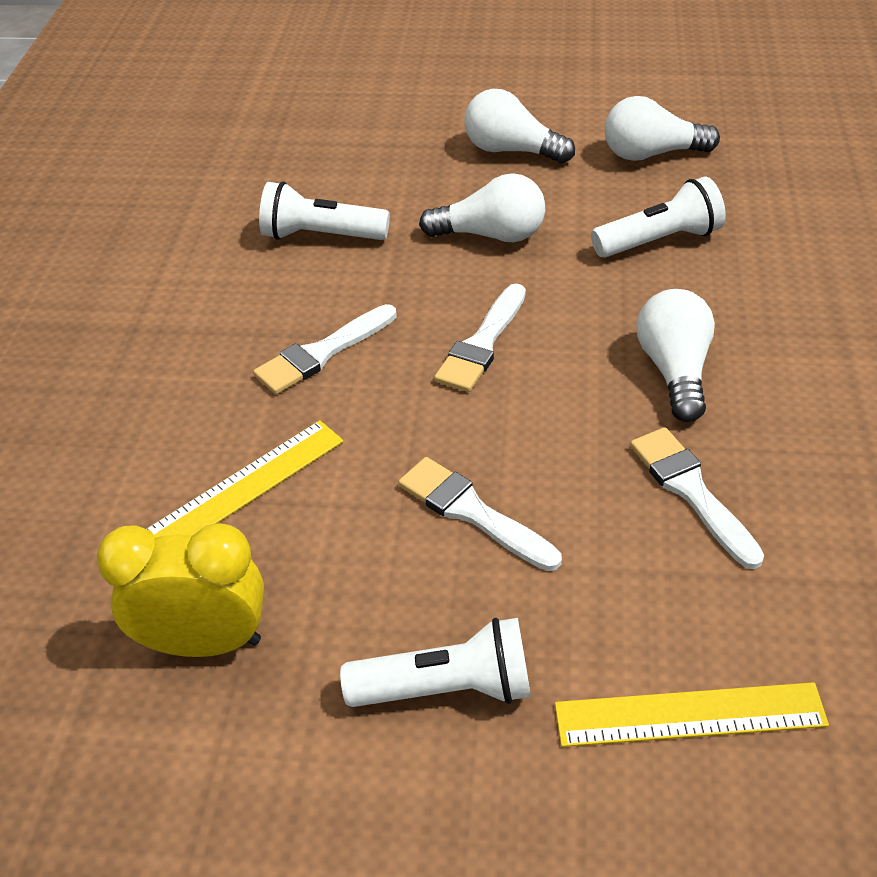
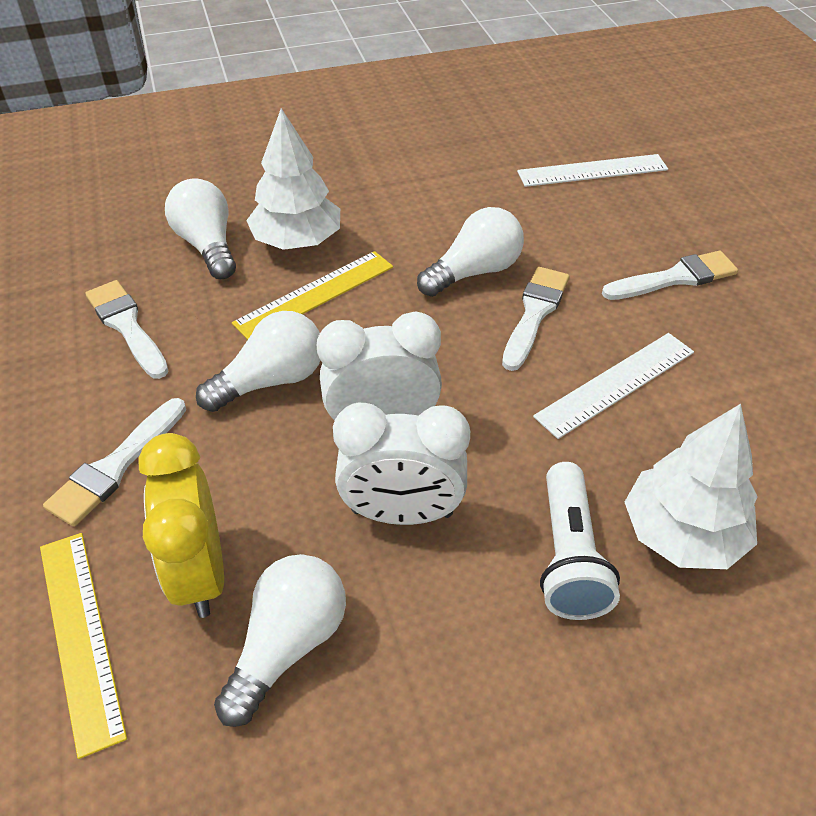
white clock: none = 0 -> [317,311,442,420] [333,403,470,525] = 2
white flashlight: [259,181,390,240] [340,618,531,707] [591,177,726,258] = 3 -> [540,462,620,620] = 1
white ruler: none = 0 -> [517,154,668,187] [533,333,694,439] = 2
white tree: none = 0 -> [246,108,340,250] [625,404,758,569] = 2

